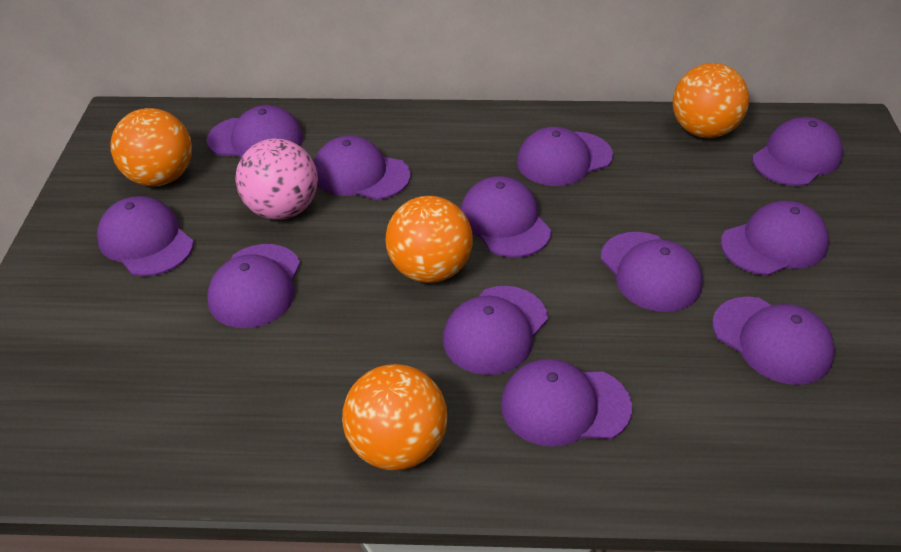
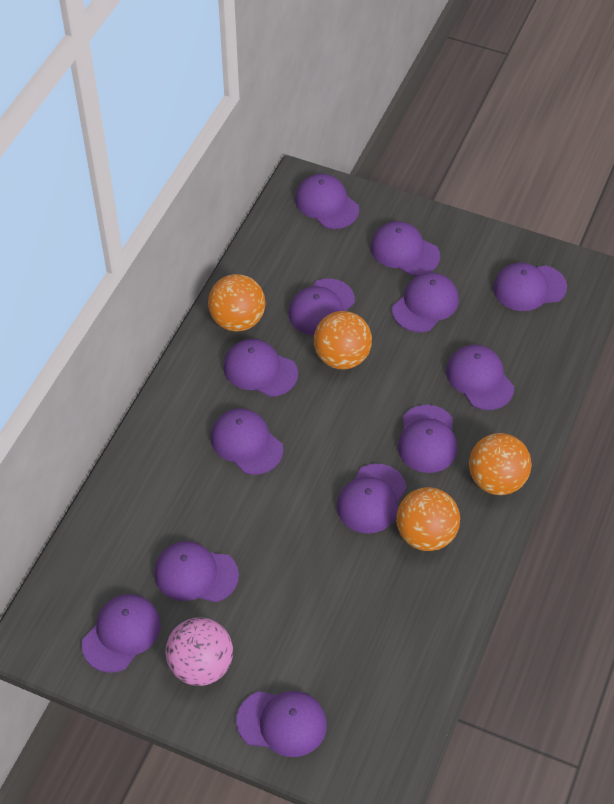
purple cap: [97,196,194,276] [207,105,303,157] [207,244,300,328] [314,136,410,200] [443,286,548,375] [461,176,551,258] [501,359,632,447] [517,127,613,186] [601,232,702,312] [712,297,835,385] [721,201,829,276] [752,117,843,186] = 12 -> [82,594,161,673] [154,541,239,602] [211,408,283,475] [223,339,298,397] [236,691,327,757] [288,278,355,336] [295,174,359,229] [337,464,406,534] [371,221,440,276] [392,272,459,332] [398,405,457,473] [446,345,514,410] [493,263,567,311] = 13

